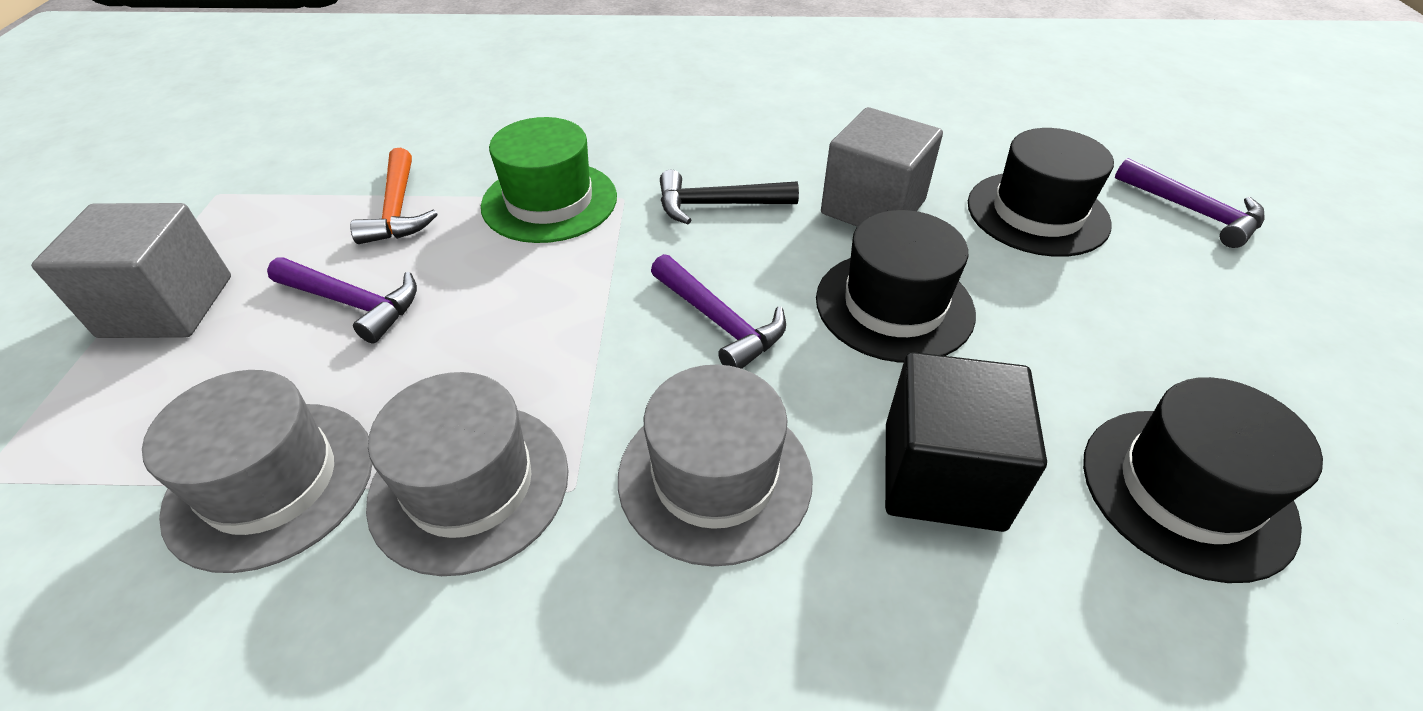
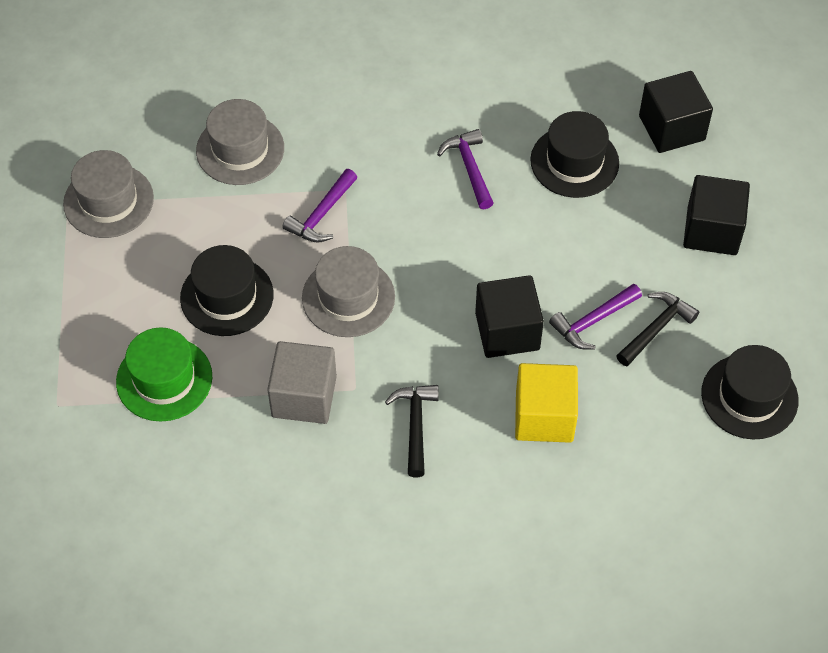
black cube: [885,352,1047,532] = 1 -> [475,275,544,358] [639,71,713,153] [683,175,750,255] = 3
black hammer: [660,170,799,224] = 1 -> [385,385,439,477] [616,292,699,366] = 2
grey cube: [31,203,231,338] [821,107,943,227] = 2 -> [267,341,337,424] = 1
orange hammer: [350,148,437,244] = 1 -> none = 0
yellow cube: none = 0 -> [515,363,578,443] = 1

